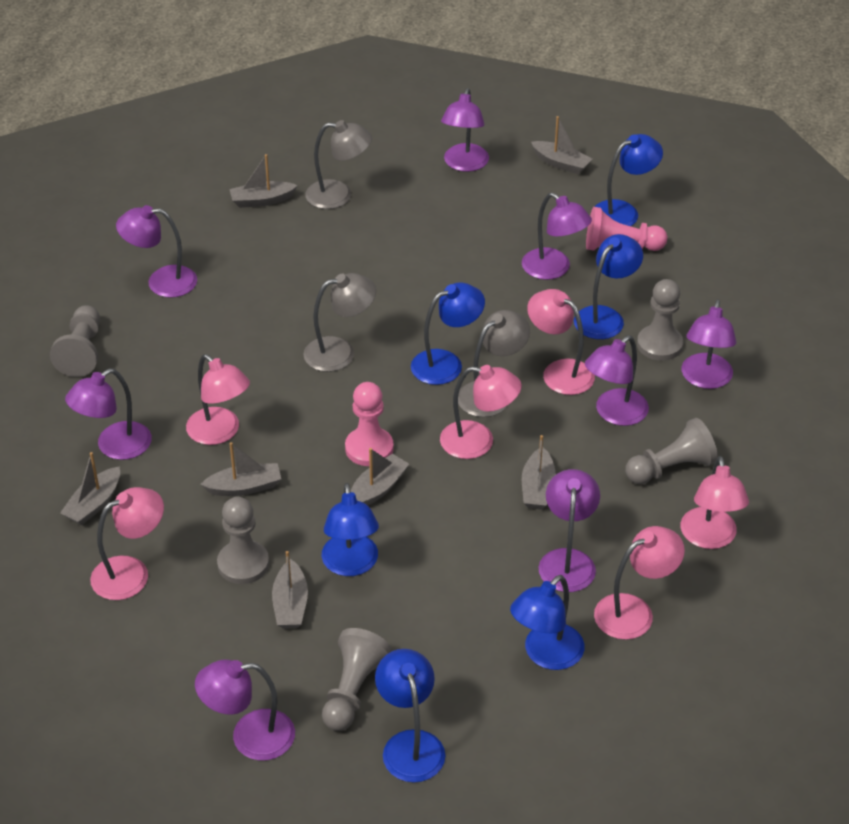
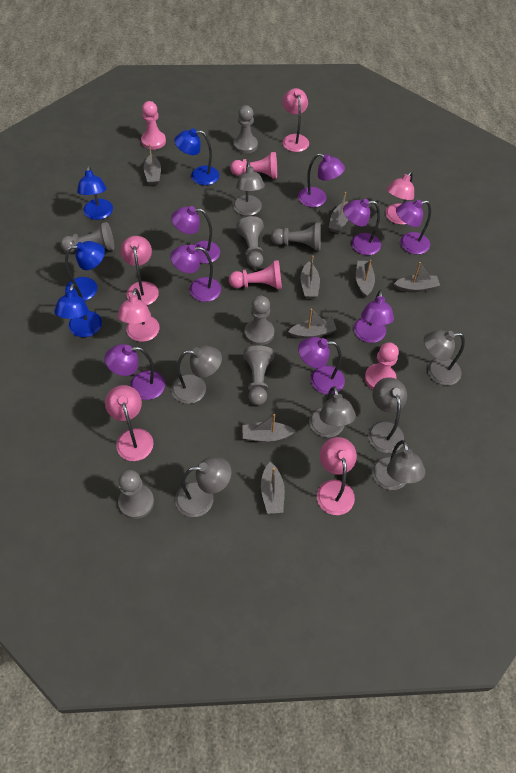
blue lamp: [322,483,379,576] [375,649,446,782] [411,282,485,385] [510,575,585,670] [574,234,643,339] [594,134,663,226] = 6 -> [54,284,102,337] [65,241,105,301] [77,166,113,220] [174,129,219,185] = 4
grey boat: [60,452,120,525] [200,442,281,496] [229,154,298,208] [272,551,308,629] [350,448,409,505] [522,435,556,510] [531,116,592,174] = 7 -> [144,144,161,185] [242,414,295,442] [261,462,285,514] [288,309,337,339] [300,256,320,299] [329,192,348,233] [356,260,375,298] [394,262,440,293] = 8
grey lamp: [303,273,376,372] [305,120,372,209] [458,310,530,417] = 3 -> [171,345,222,404] [175,457,232,517] [233,162,265,216] [309,386,356,438] [368,377,407,453] [372,440,425,490] [424,330,465,385] = 7
grey pawn: [50,305,100,377] [217,497,269,584] [322,628,392,731] [625,418,718,484] [637,279,683,361] = 5 -> [60,222,114,253] [118,470,154,519] [233,105,258,154] [236,216,264,268] [243,345,274,406] [245,296,274,345] [271,222,321,251] = 7
pink pawn: [345,382,394,466] [586,207,667,251] = 2 -> [141,101,166,150] [229,260,282,290] [230,152,277,179] [365,343,399,390] = 4

